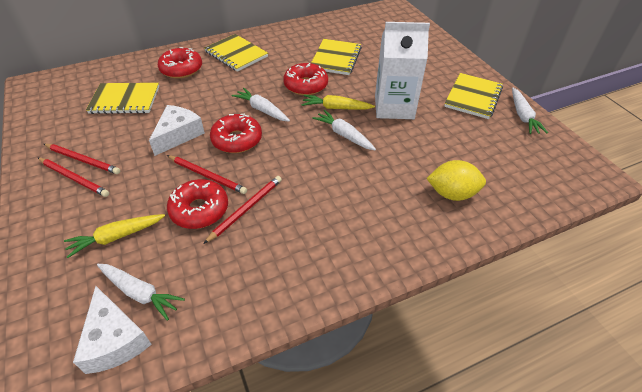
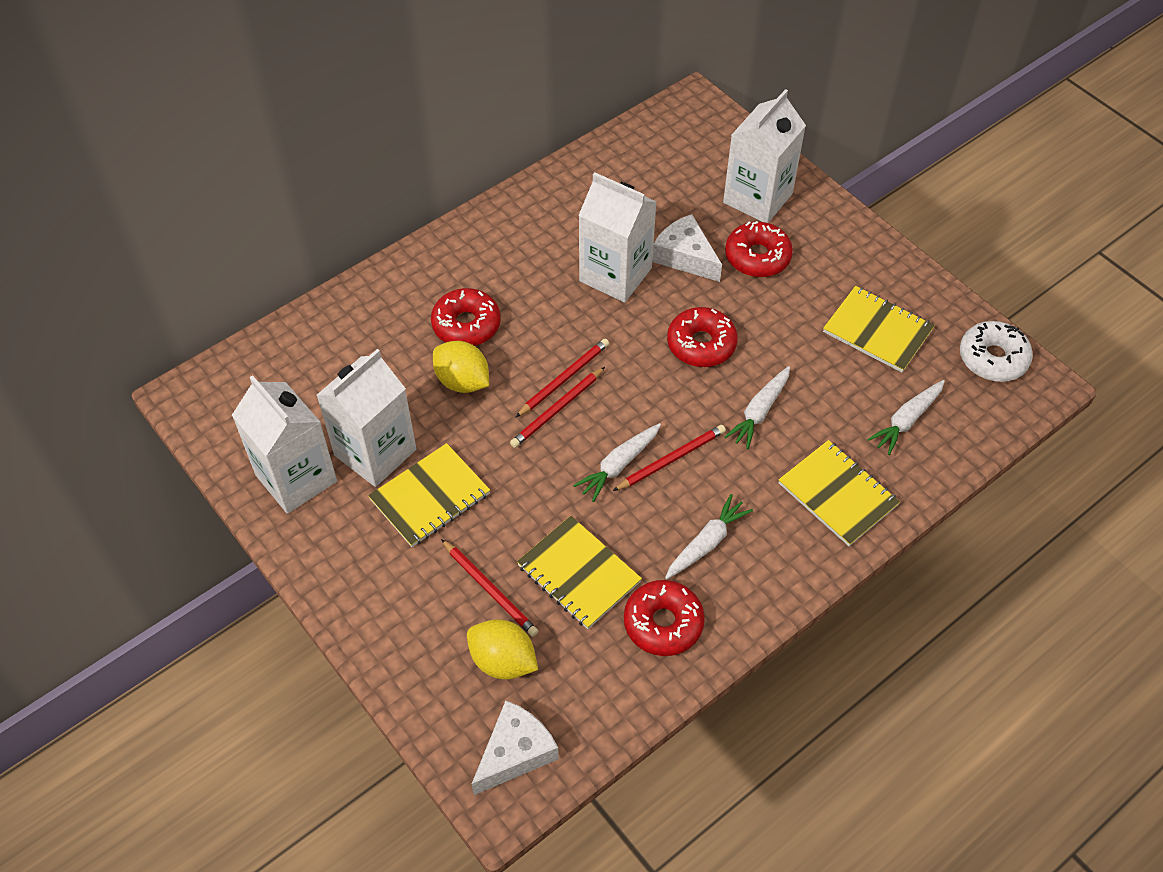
white carton: [375,22,430,119] = 1 -> [232,375,337,514] [317,349,416,487] [579,172,657,303] [723,89,806,223] = 4
white donut: none = 0 -> [960,321,1033,382] = 1
yellow carrot: [64,214,165,258] [301,95,375,110] = 2 -> none = 0
yellow lemon: [426,160,486,201] = 1 -> [433,341,489,393] [467,619,538,680] = 2

